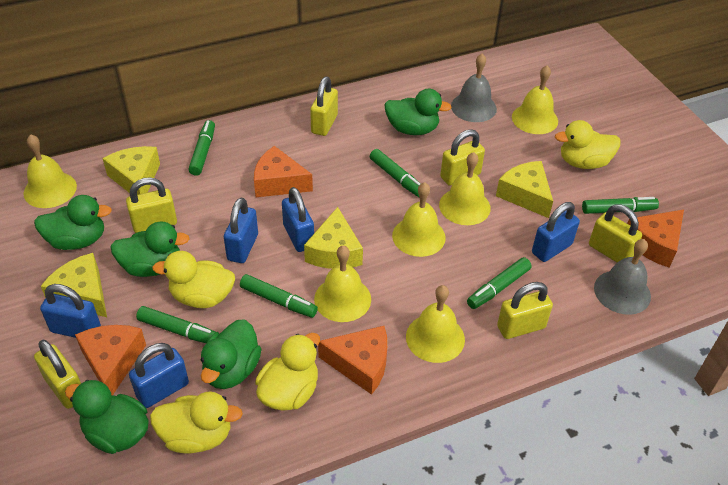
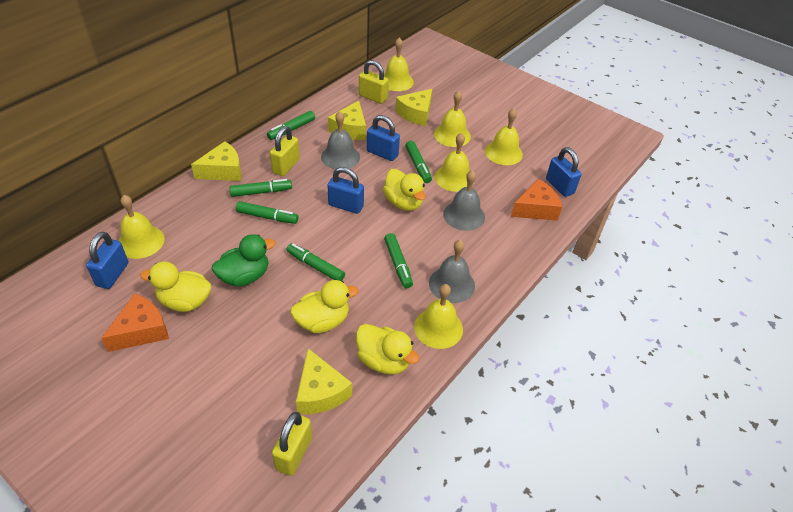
blue padlock: [40,284,101,338] [129,343,189,408] [224,198,258,263] [282,187,314,252] [532,202,580,262] = 5 -> [86,232,129,289] [327,167,364,214] [367,115,400,161] [546,147,581,197] = 4
green duck: [34,195,112,250] [65,380,149,454] [111,221,190,277] [201,319,261,389] [384,89,452,135] = 5 -> [212,234,275,287] = 1
grey bell: [451,54,497,122] [594,239,651,315] = 2 -> [321,111,360,169] [429,240,475,303] [443,170,485,231] = 3
orange cheese: [75,325,146,395] [254,146,313,197] [318,326,387,395] [627,210,684,268] = 4 -> [101,293,169,352] [511,179,562,221] = 2
yellow padlock: [34,340,81,409] [126,177,177,233] [310,76,338,136] [440,129,485,186] [497,282,553,339] [589,204,642,262] = 6 -> [270,126,300,176] [272,412,312,476] [359,60,389,104] = 3

